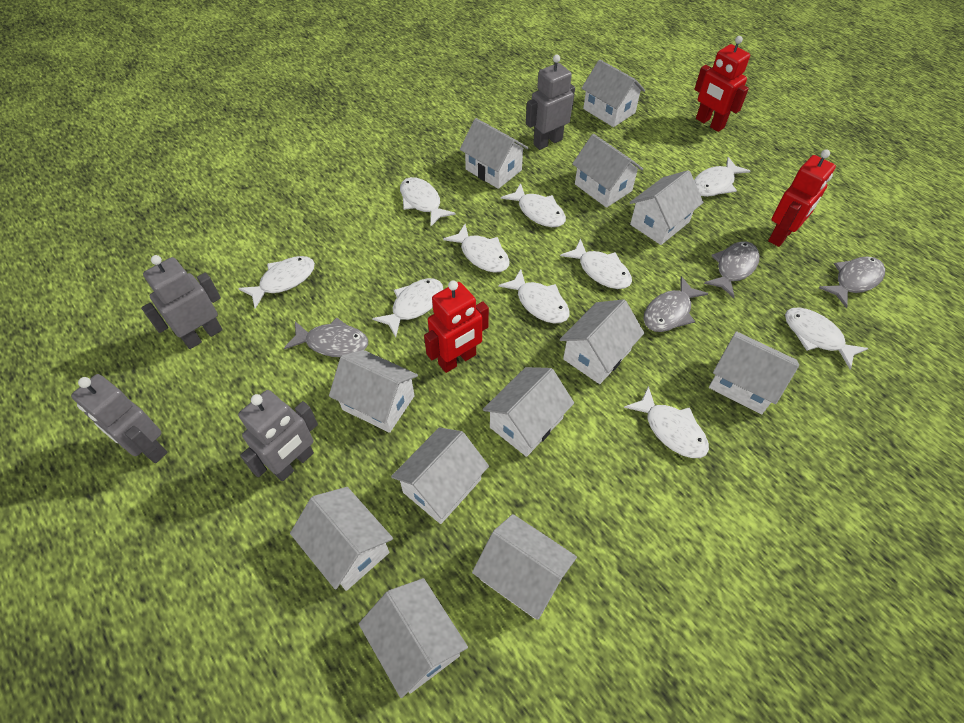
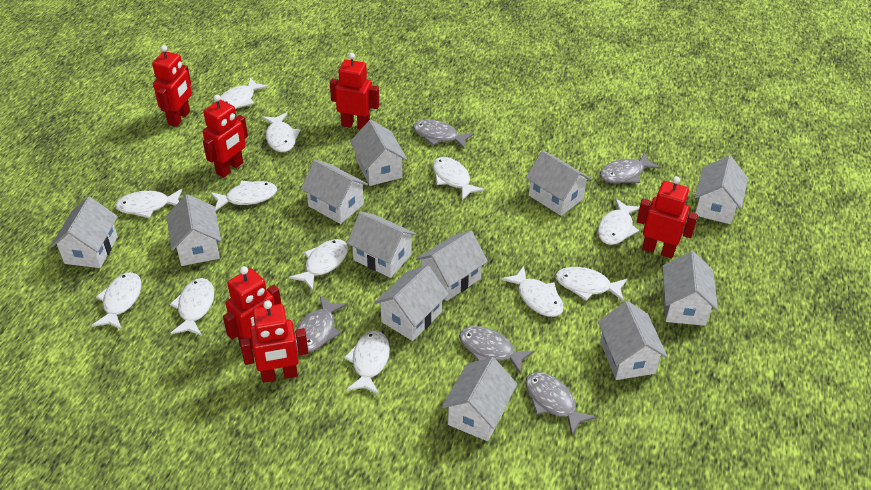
grey fish: [284,317,368,357] [644,276,709,332] [704,241,760,298] [819,256,885,308] = 4 -> [294,296,347,353] [413,119,474,149] [459,326,534,373] [525,372,596,435] [600,152,661,183] = 5
grey robot: [71,374,167,463] [141,255,222,349] [238,390,318,481] [526,55,575,150] = 4 -> none = 0
red robot: [424,281,489,373] [694,36,750,132] [768,149,836,247] = 3 -> [152,45,192,127] [203,94,248,178] [223,266,281,350] [240,300,308,383] [330,53,379,130] [637,176,698,258] = 6
white fish: [238,256,315,309] [372,278,443,337] [400,177,456,226] [443,224,510,273] [498,269,570,323] [501,183,566,227] [560,238,632,289] [624,386,709,458] [694,157,750,197] [785,307,868,369] = 10 -> [91,272,142,330] [115,189,183,218] [170,278,214,336] [210,180,277,211] [220,77,268,109] [262,113,300,152] [289,239,348,291] [344,331,390,395] [433,157,484,200] [501,266,564,317] [555,267,628,302] [598,198,640,245] = 12

